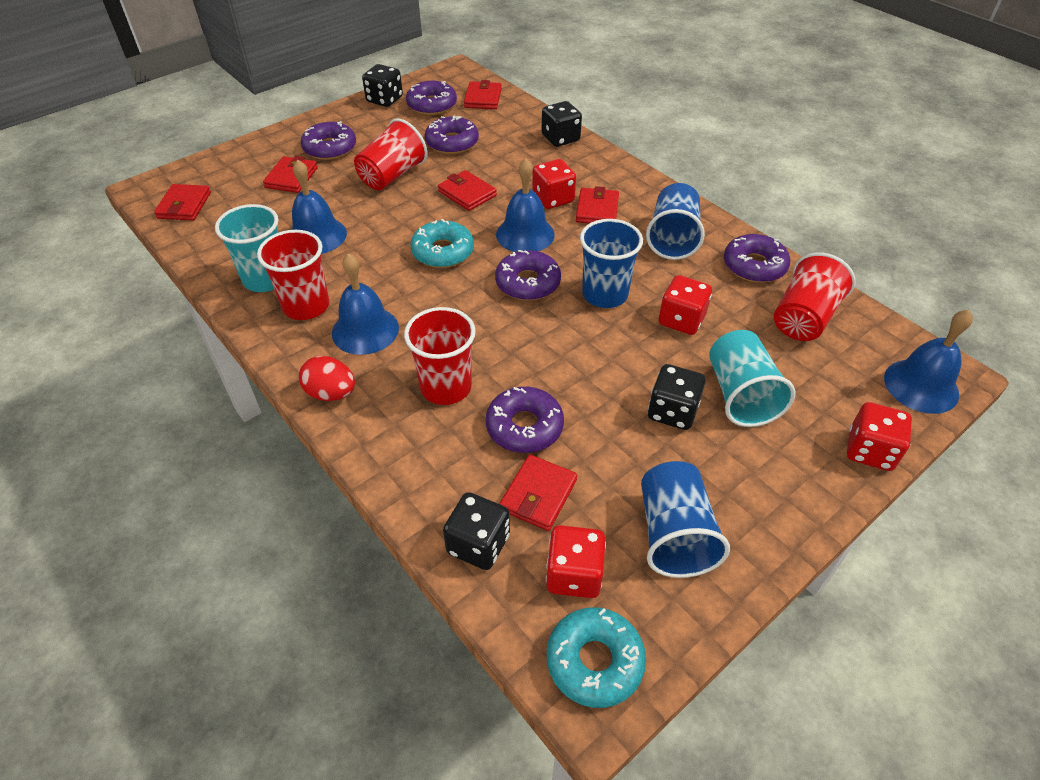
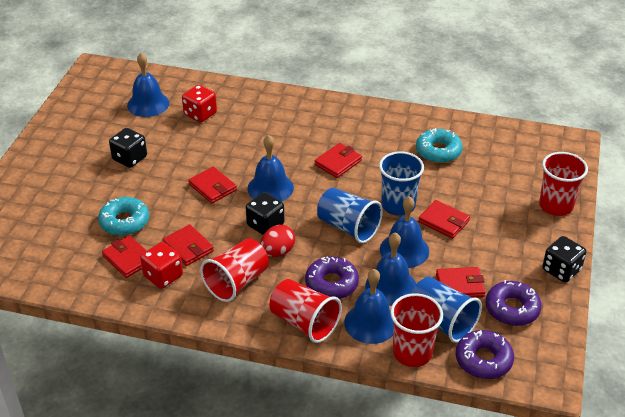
black dice: [362,64,403,107] [443,492,510,570] [541,101,582,147] [648,364,706,430] = 4 -> [109,128,147,168] [246,192,285,235] [542,236,586,283] = 3
blue bell: [291,159,347,254] [332,253,399,355] [496,158,555,252] [884,310,973,414] = 4 -> [127,53,169,117] [248,135,294,202] [344,269,393,344] [365,232,416,306] [380,196,429,268] = 5
purple donut: [301,121,356,160] [406,81,457,115] [425,116,479,154] [486,387,564,453] [495,250,561,301] [724,234,790,283] = 6 -> [305,257,359,299] [456,330,514,379] [486,280,542,326] = 3
red dice: [532,159,576,209] [546,525,606,598] [659,275,712,335] [847,402,912,471] = 4 -> [140,242,183,289] [182,85,217,123] = 2
turquoise cup: [215,204,278,292] [709,330,795,427] = 2 -> none = 0

